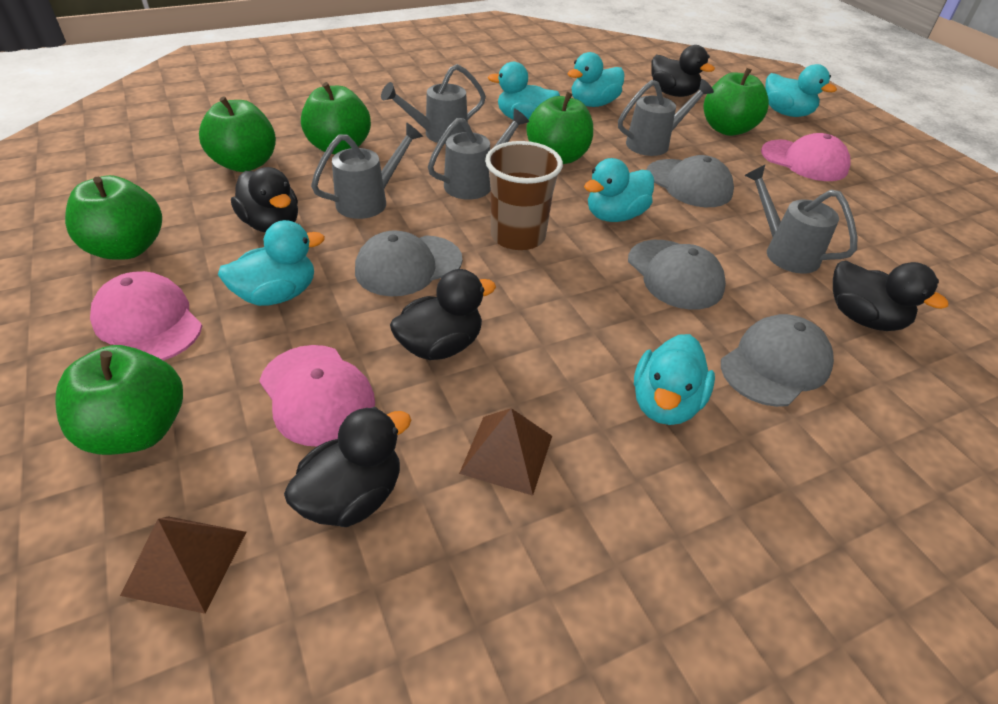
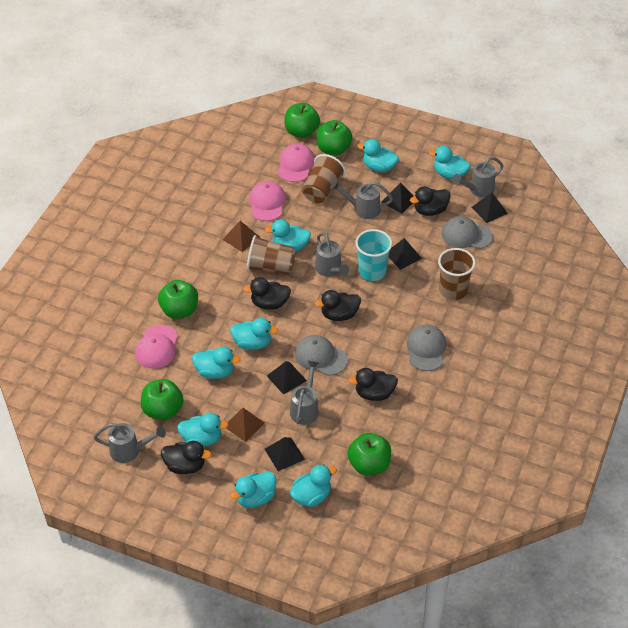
black pyramid: none = 0 -> [265,437,305,471] [267,361,307,395] [381,183,413,214] [388,238,422,270] [472,193,508,223] = 5
brown cup: [485,141,563,251] = 1 -> [247,235,296,275] [302,154,346,204] [438,248,475,300] = 3
green apple: [55,345,183,455] [65,175,162,260] [199,96,276,172] [301,82,371,154] [526,92,593,164] [704,68,769,136] = 6 -> [141,379,184,421] [158,280,198,319] [284,103,320,138] [316,120,353,156] [347,433,391,476] = 5
grey cap: [355,230,462,296] [628,240,726,310] [646,155,734,207] [721,314,834,407] = 4 -> [295,335,348,376] [407,325,447,371] [442,216,493,249] = 3
turquoise cup: none = 0 -> [356,229,392,281] = 1
turquoise duck: [218,220,325,306] [488,62,560,120] [567,52,625,107] [584,158,654,222] [634,334,715,425] [765,64,837,117] = 6 -> [177,413,228,447] [192,347,240,379] [230,318,278,350] [230,472,276,508] [265,219,311,251] [290,464,337,507] [357,139,399,172] [429,146,471,179] = 8

